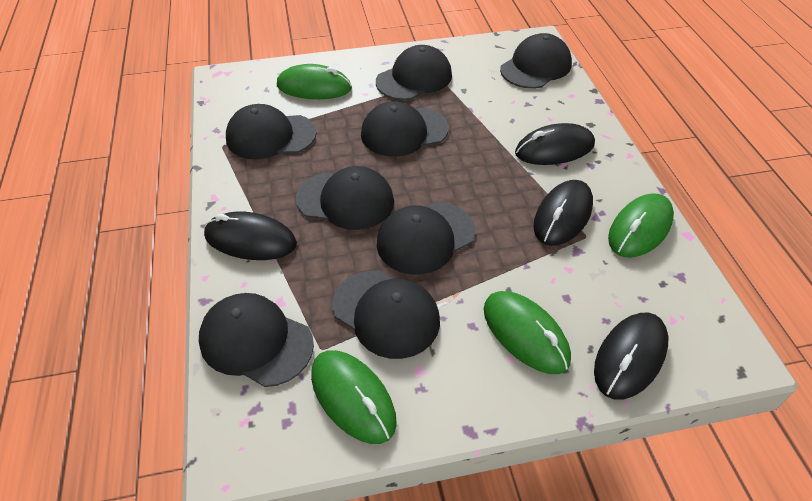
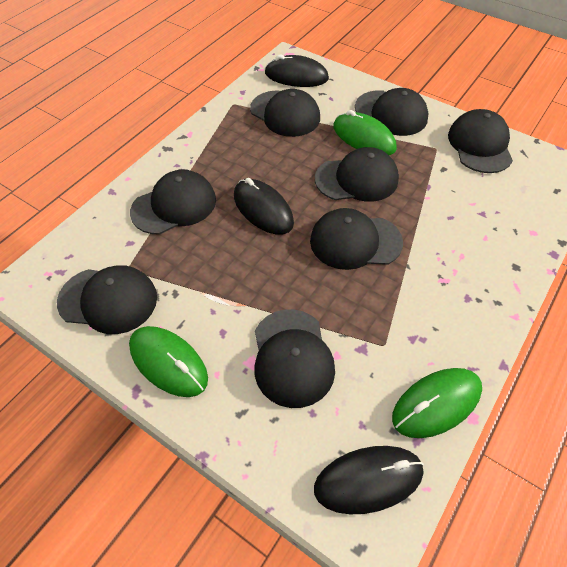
black mouse: [204,212,297,260] [515,123,595,165] [533,180,593,246] [594,313,668,400] = 4 -> [234,178,294,235] [265,54,329,87] [314,446,424,514] = 3
green mouse: [277,64,352,99] [311,350,397,444] [484,291,571,374] [608,193,674,258] = 4 -> [129,326,208,397] [334,110,397,155] [392,368,482,438] = 3

